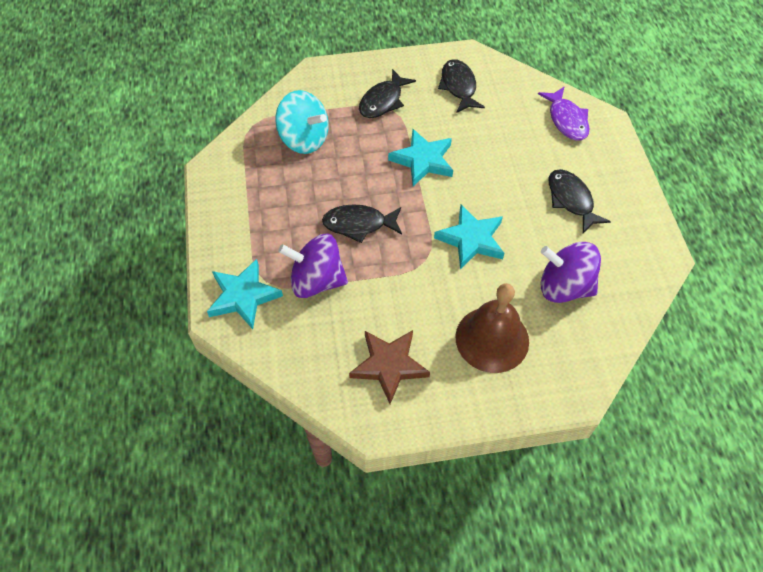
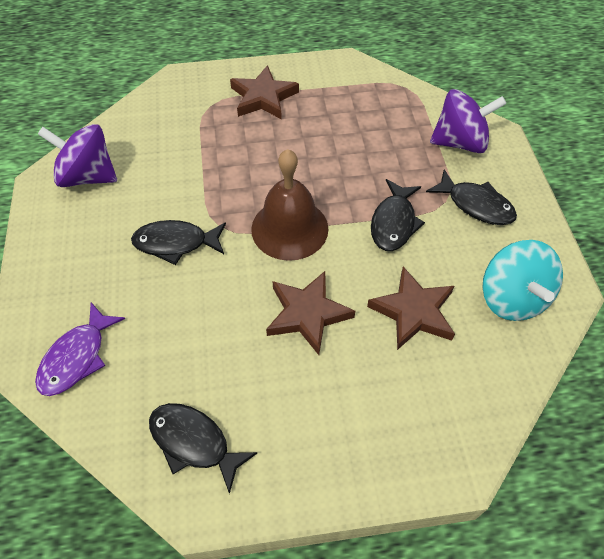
brown star: [349,330,430,404] = 1 -> [230,65,299,119] [266,271,355,355] [367,267,455,350] = 3
turquoise star: [207,259,283,329] [388,129,453,186] [434,205,504,269] = 3 -> none = 0

